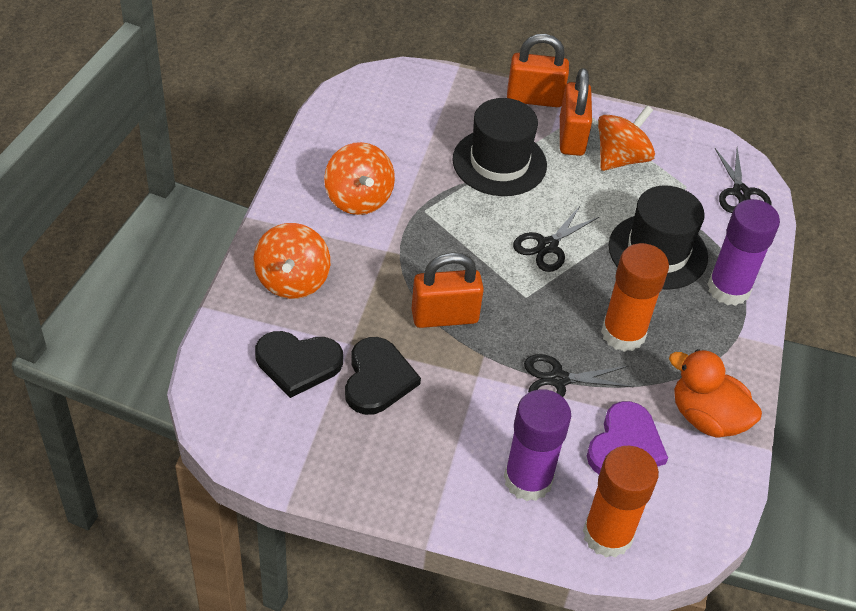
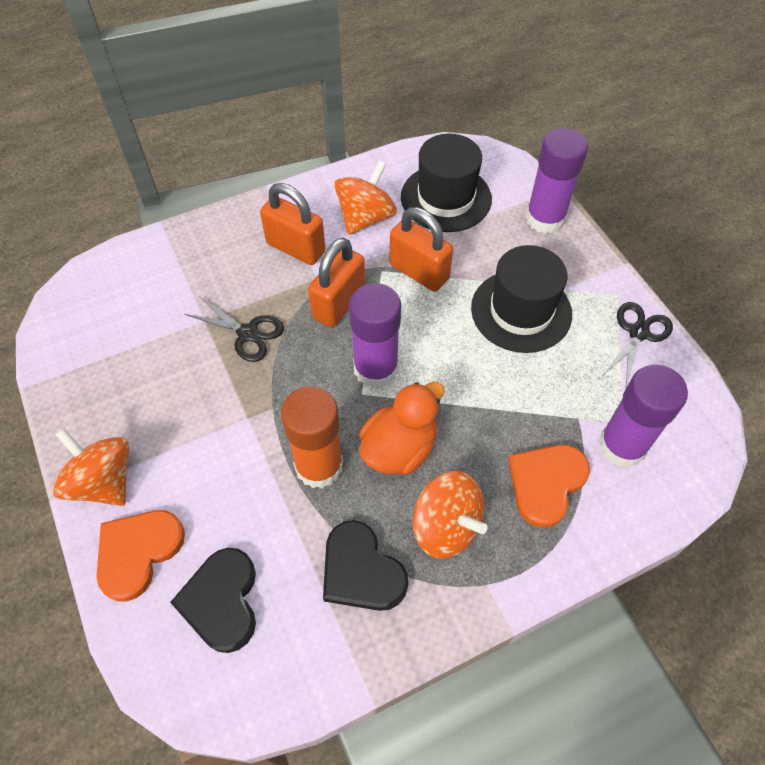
black scissors: [513,206,599,272] [524,354,633,397] [715,148,772,213] = 3 -> [184,296,284,362] [602,302,673,387] = 2
orange glue stick: [583,446,659,558] [601,243,669,352] = 2 -> [281,386,343,488] = 1
orange heart: none = 0 -> [96,510,185,602] [508,445,590,528] = 2
purple glue stick: [504,389,571,501] [707,199,780,306] = 2 -> [349,283,401,388] [525,128,588,234] [598,365,688,468] = 3
purple heart: [587,401,668,474] = 1 -> none = 0

